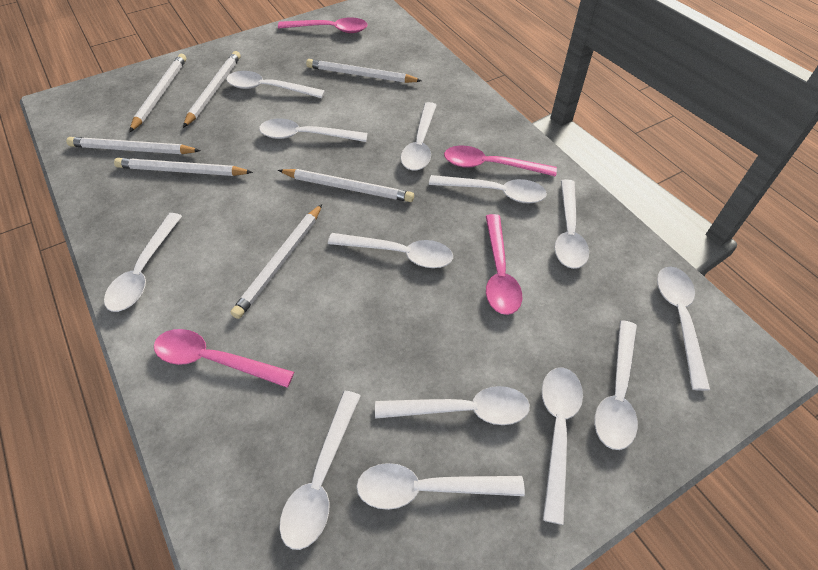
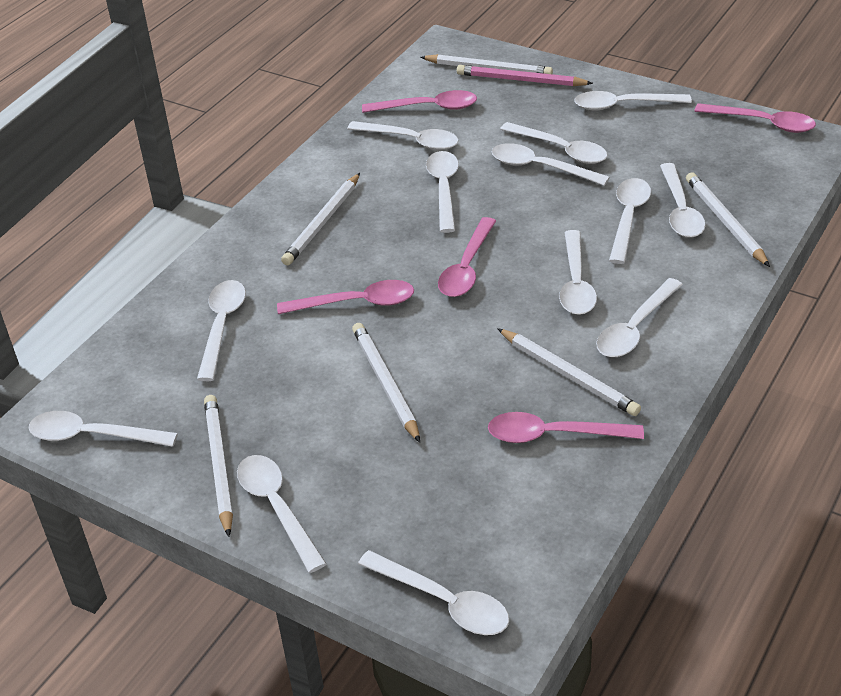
pink pencil: none = 0 -> [457,65,593,86] = 1
pink spoon: [154,329,294,388] [278,17,368,33] [444,145,557,176] [486,214,522,315] = 4 -> [277,280,414,314] [362,90,477,113] [438,217,496,297] [488,412,644,443] [695,103,816,133] = 5
white pencil: [66,137,201,154] [114,158,253,176] [129,54,187,132] [183,51,240,128] [230,204,322,319] [278,169,414,202] [306,59,422,83] = 7 -> [204,395,233,537] [281,173,360,265] [352,323,420,443] [420,54,553,74] [497,328,641,416] [686,172,770,267] = 6

